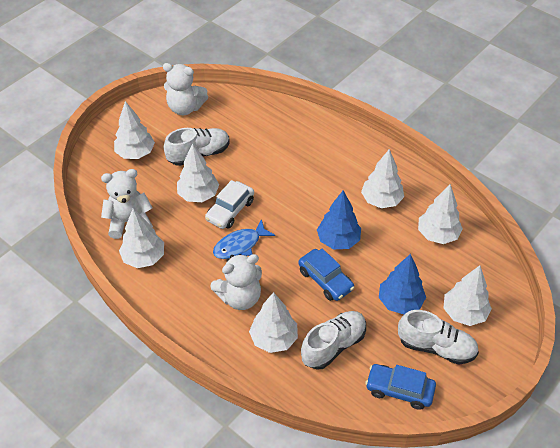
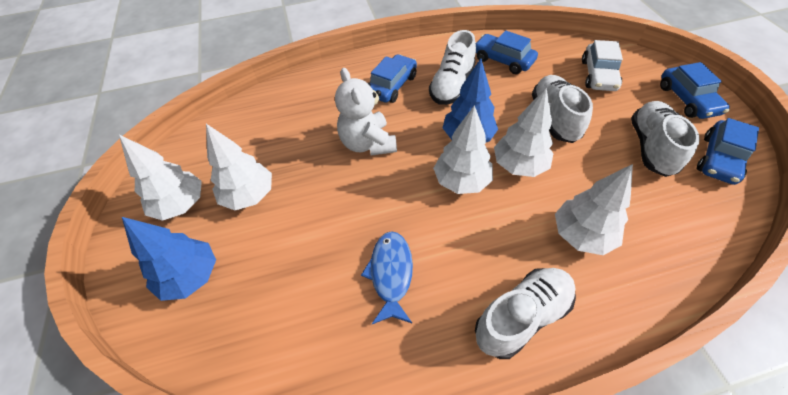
blue car: [298,249,355,301] [365,364,436,410] = 2 -> [369,54,417,103] [475,30,538,74] [660,62,730,119] [697,118,759,185] = 4
white shoe: [164,128,230,166] [301,311,366,370] [398,310,479,364] = 3 -> [429,30,476,105] [475,268,576,359] [532,75,593,143] [631,101,700,177] = 4
white teddy bear: [101,169,153,239] [163,63,208,115] [210,254,262,310] = 3 -> [335,68,397,156] = 1
white tree: [114,101,155,159] [119,208,164,268] [177,143,219,202] [249,292,298,353] [361,149,404,208] [418,184,463,244] [444,265,492,326] = 7 -> [119,135,202,221] [206,124,272,210] [433,105,493,194] [494,88,554,177] [555,164,633,255] = 5

